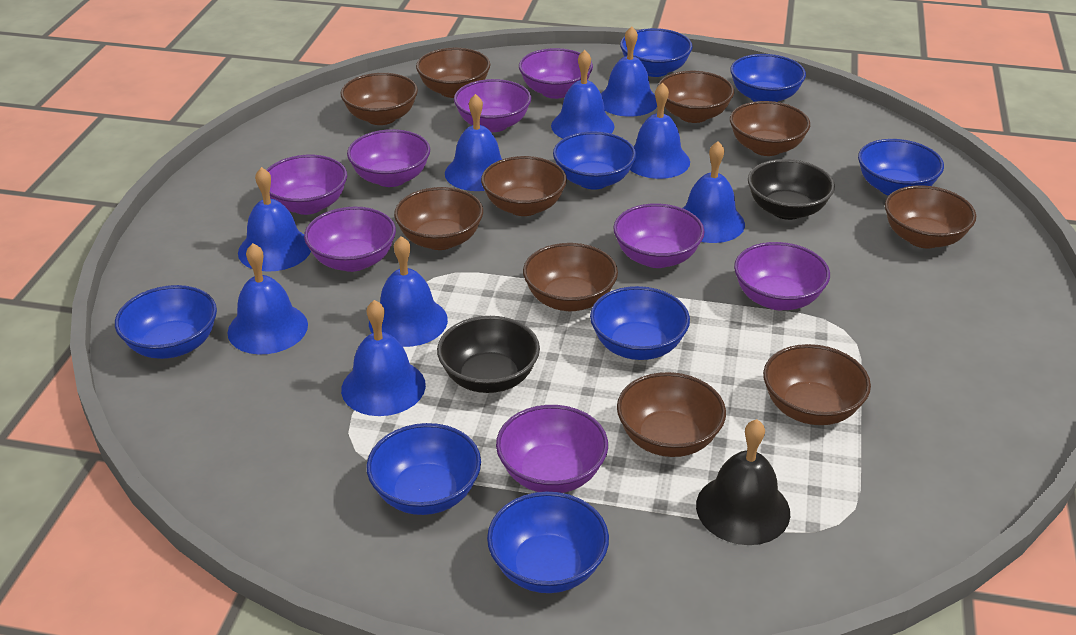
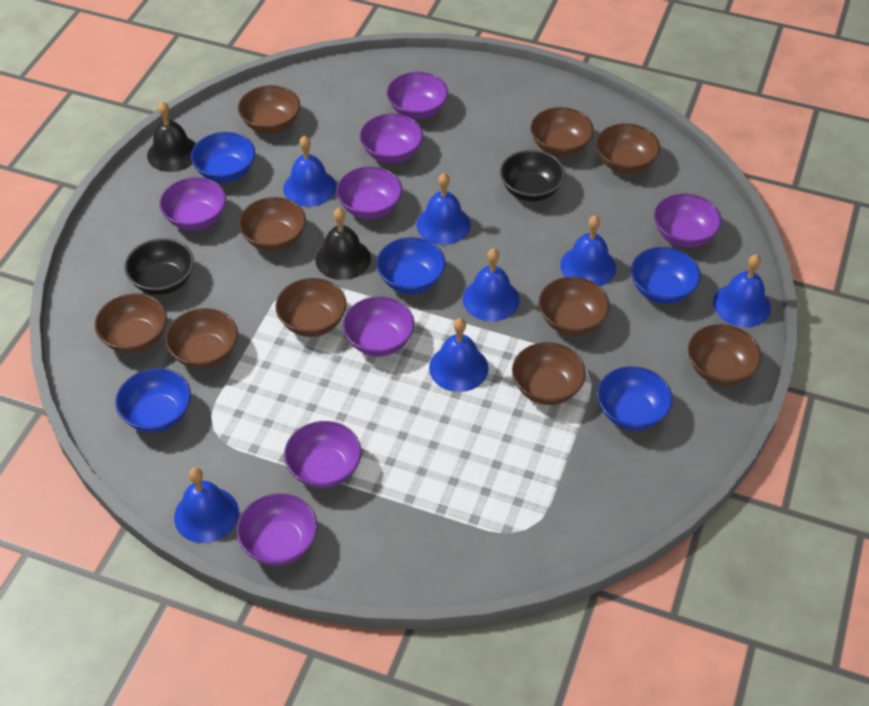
black bell: [696,419,790,545] = 1 -> [147,101,196,172] [315,208,371,280] = 2
blue bell: [228,243,308,354] [238,167,311,272] [341,300,426,416] [369,236,448,347] [445,94,502,191] [551,50,614,139] [601,26,657,117] [630,83,690,179] [683,141,745,243] = 9 -> [174,467,239,543] [283,136,336,207] [417,173,471,245] [429,318,489,392] [463,248,519,321] [560,215,616,286] [713,254,771,327] = 7
blue bowl: [115,285,217,359] [367,423,481,515] [487,492,609,593] [553,131,636,190] [590,286,690,360] [620,28,693,77] [730,54,806,102] [858,139,944,196] = 8 -> [115,368,191,433] [191,132,255,183] [376,237,446,294] [597,366,673,431] [631,247,701,304] = 5

